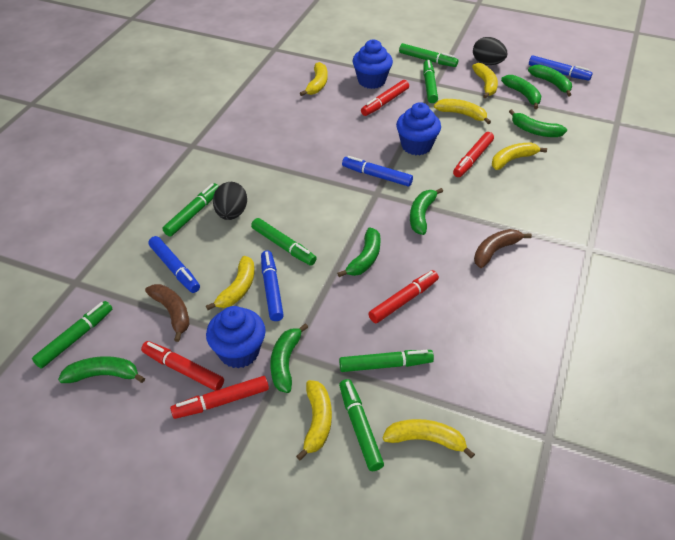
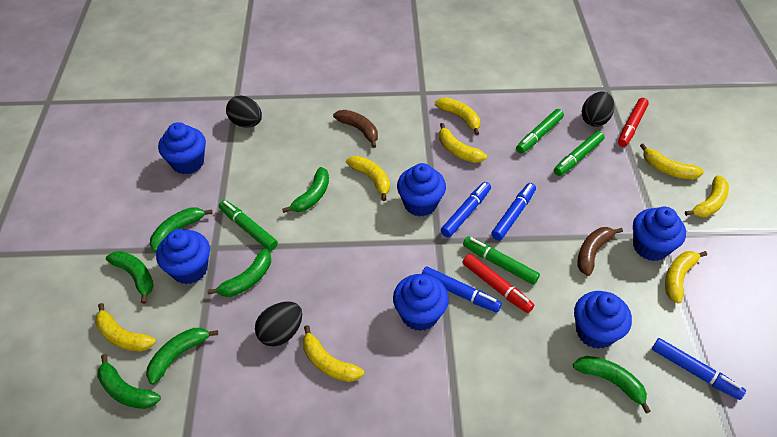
black egg: [213,182,247,220] [473,37,507,65] = 2 -> [226,95,262,127] [255,301,302,346] [582,91,614,127] = 3
blue cupcake: [206,306,266,368] [353,39,393,89] [396,102,441,155] = 3 -> [156,229,210,284] [158,122,206,175] [393,274,449,331] [397,163,446,217] [574,291,632,349] [633,207,686,261] = 6
green marker: [32,301,112,369] [162,183,219,237] [251,218,317,266] [339,350,434,372] [339,379,384,471] [399,43,458,67] [423,60,438,103] = 7 -> [219,200,278,251] [463,236,540,285] [516,109,564,154] [554,131,605,176] = 4
red marker: [141,341,224,391] [170,376,269,419] [361,80,409,116] [368,270,439,323] [453,132,494,177] = 5 -> [463,254,534,313] [618,98,649,147] = 2
yellow banana: [206,256,255,310] [296,380,332,460] [300,62,327,96] [382,419,475,459] [434,99,491,124] [472,63,498,99] [492,142,547,170] = 7 -> [95,303,156,352] [303,325,364,382] [346,156,390,201] [435,97,480,135] [439,123,487,163] [640,143,704,180] [665,251,707,304] [685,175,729,217] = 8

